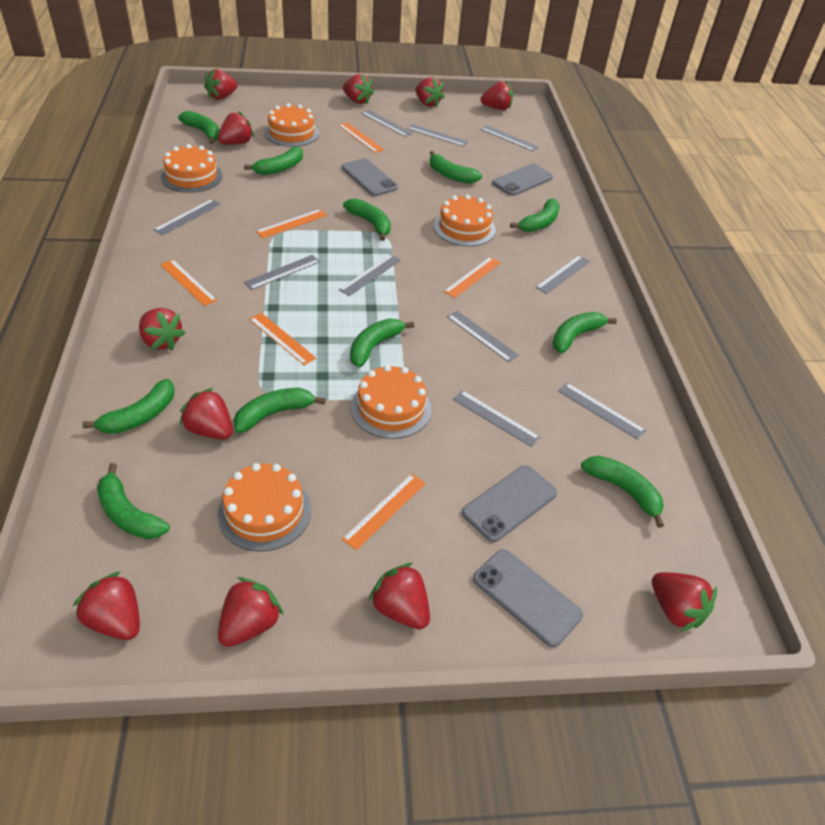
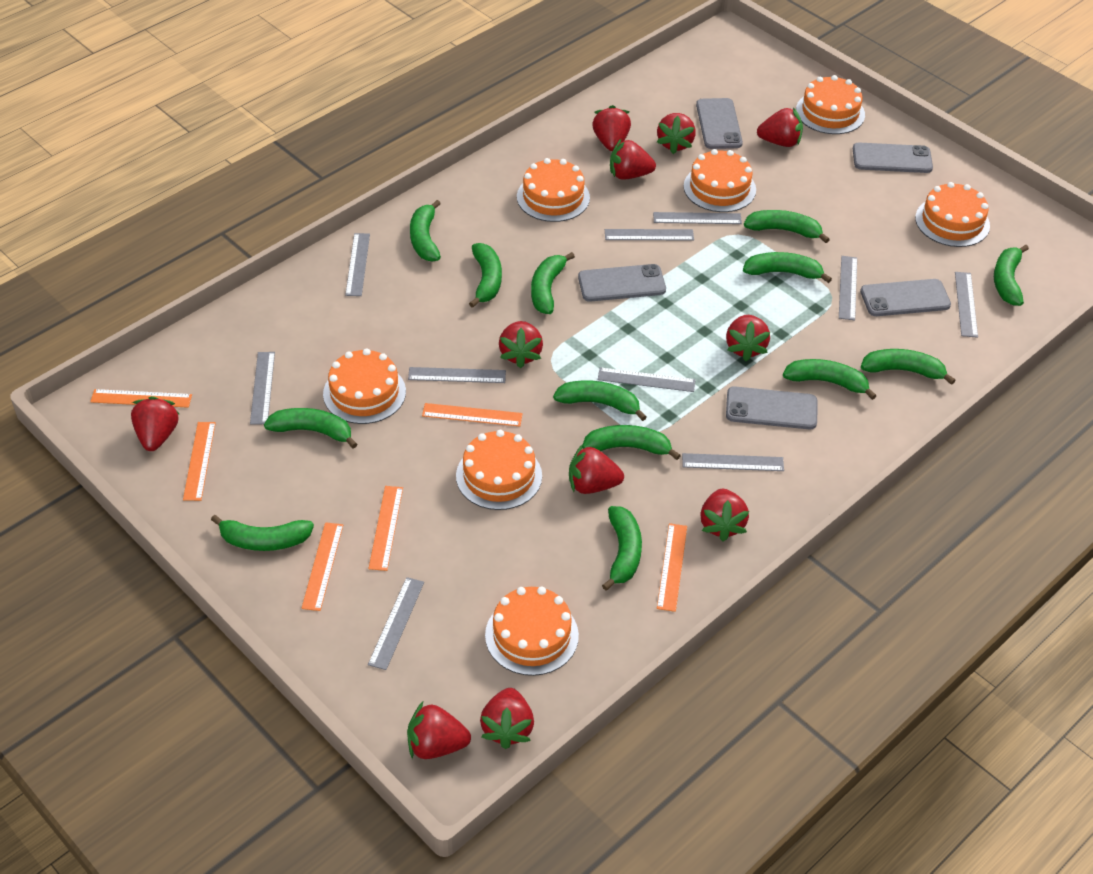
green banana: [82,379,174,434] [97,463,170,539] [178,111,219,144] [233,388,326,433] [244,146,303,175] [343,198,391,241] [350,319,414,367] [430,151,482,184] [510,198,560,232] [553,312,617,353] [581,456,664,528] = 11 -> [211,515,314,551] [264,408,357,449] [410,200,441,262] [469,243,502,308] [531,252,575,314] [553,380,647,421] [582,425,681,460] [602,506,642,591] [743,252,832,283] [744,210,830,243] [783,359,877,400] [861,349,956,385] [994,245,1029,306] = 13
grey phone: [342,158,398,196] [462,465,557,542] [473,549,583,647] [492,164,553,196] = 4 -> [578,264,666,302] [696,98,743,149] [726,386,817,429] [853,142,933,173] [860,279,951,316] = 5
orange cake: [161,144,222,193] [217,463,311,551] [264,103,319,147] [351,365,431,439] [434,194,496,246] = 5 -> [323,348,406,424] [456,430,542,510] [485,586,579,676] [517,158,590,222] [684,149,756,212] [796,75,865,134] [915,182,990,247] = 7

